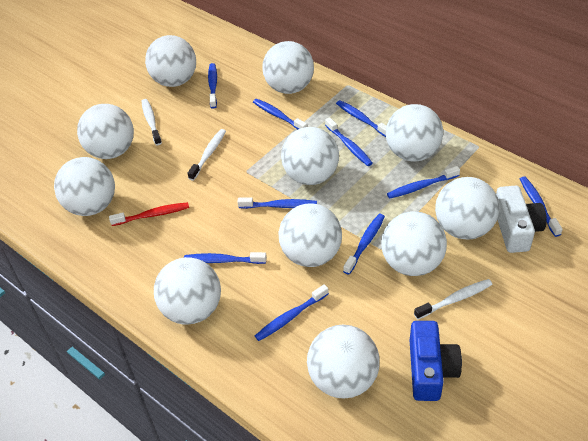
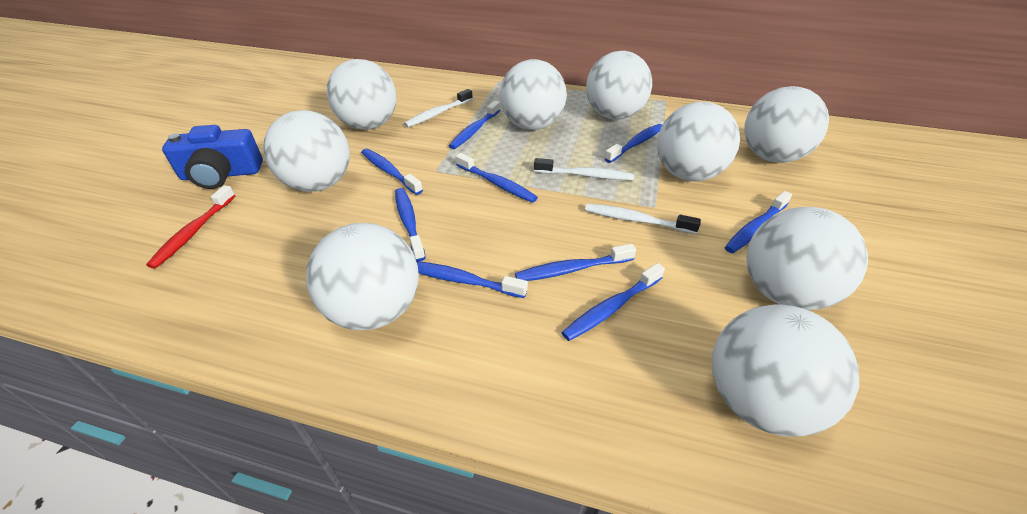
blue toothbrush: [184,252,267,264] [208,63,217,109] [238,197,317,209] [253,99,307,130] [255,284,329,341] [325,117,373,166] [336,100,387,137] [343,214,385,274] [387,166,460,199] [520,176,563,237] = 10 -> [361,149,423,195] [395,188,426,261] [416,261,528,298] [449,101,500,149] [456,153,538,203] [515,244,636,281] [561,263,665,341] [604,124,662,163] [725,191,792,253] = 9
white ball: [54,157,115,216] [77,104,134,159] [145,35,196,87] [154,257,221,325] [262,41,314,94] [278,203,342,267] [281,127,339,185] [307,325,380,399] [381,211,447,276] [386,104,443,161] [435,177,499,239] = 11 -> [263,110,350,192] [306,223,419,330] [327,59,397,130] [500,59,567,130] [586,51,652,120] [657,102,740,181] [712,304,859,437] [744,86,829,163] [746,207,868,310] = 9
white camera: [496,186,547,253] = 1 -> none = 0

